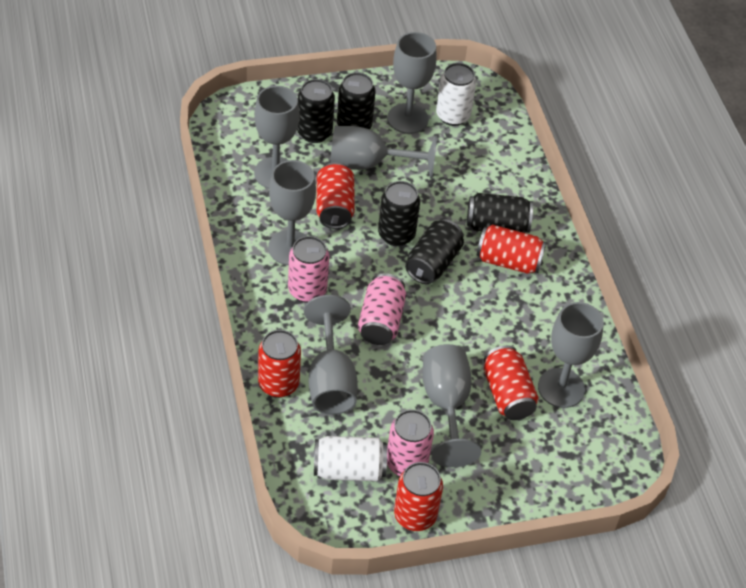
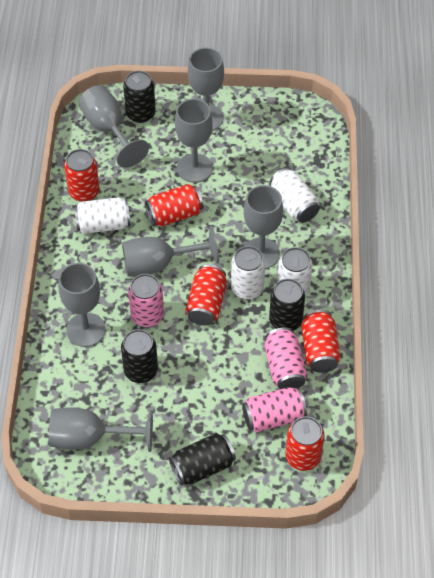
black can: [297,79,335,143] [337,72,375,129] [378,181,420,246] [405,219,464,284] [467,193,533,233] = 5 -> [121,329,158,383] [123,71,156,123] [169,433,236,486] [269,279,305,331] = 4
white can: [314,436,387,481] [436,63,476,126] = 2 -> [74,197,130,234] [231,246,265,300] [270,168,320,223] [277,247,313,296] = 4

